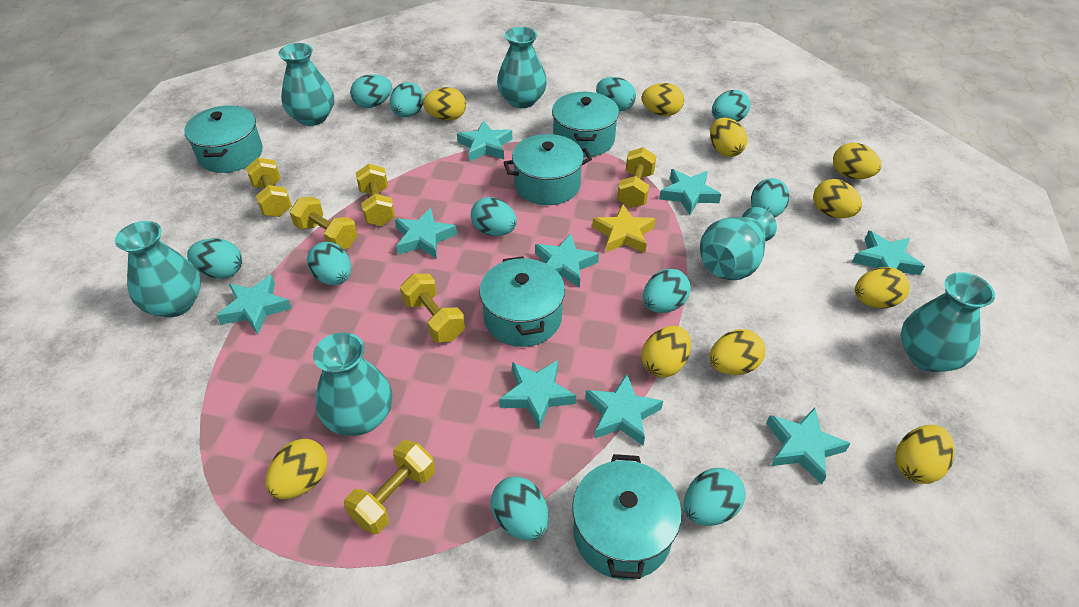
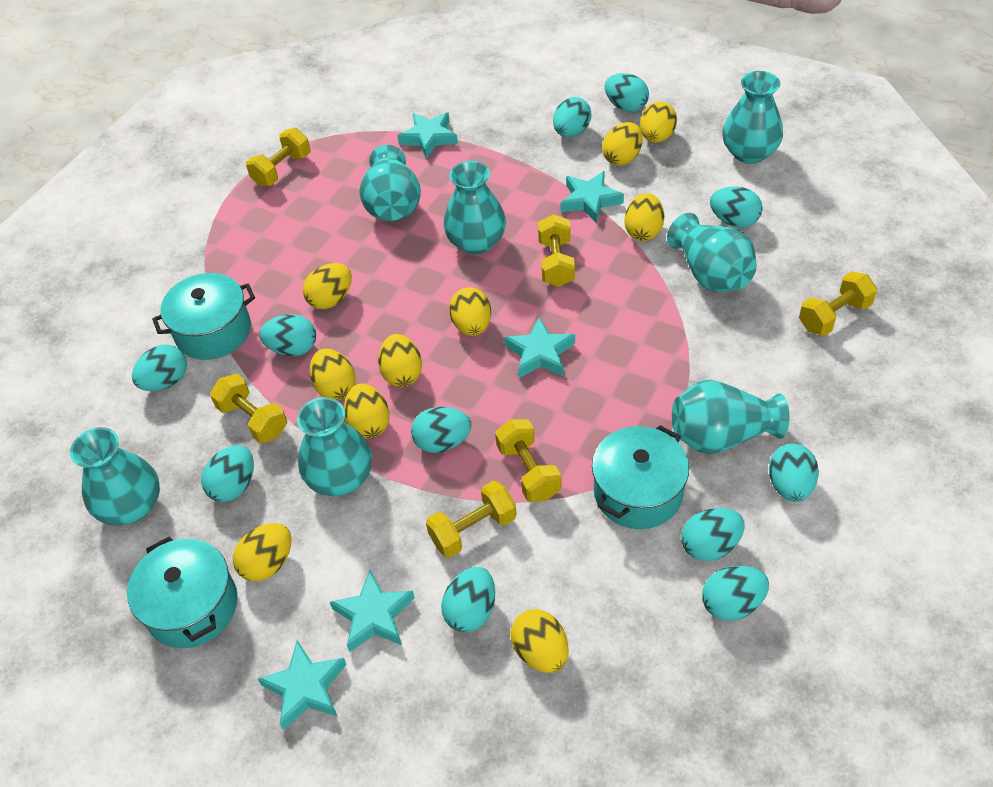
turquoise pot: [184,105,263,173] [479,256,565,347] [503,134,592,205] [552,92,619,157] [572,454,682,580] = 5 -> [127,536,238,648] [152,273,255,360] [592,425,689,529] = 3
turquoise star: [216,275,292,334] [395,208,457,259] [457,120,512,162] [499,360,576,429] [535,234,599,288] [585,374,663,445] [659,169,721,215] [766,407,851,485] [852,231,925,275] = 9 -> [258,640,347,730] [330,570,415,652] [397,112,458,159] [504,317,575,378] [560,171,624,224] = 5
turquoise vase: [115,221,201,318] [278,43,334,126] [313,332,392,436] [497,27,547,108] [700,207,777,280] [901,272,995,372] = 6 -> [70,427,160,526] [297,397,372,496] [359,145,421,221] [443,161,506,255] [667,213,757,292] [672,380,789,454] [722,71,783,164] = 7
yellow star: [592,204,656,253] = 1 -> none = 0

